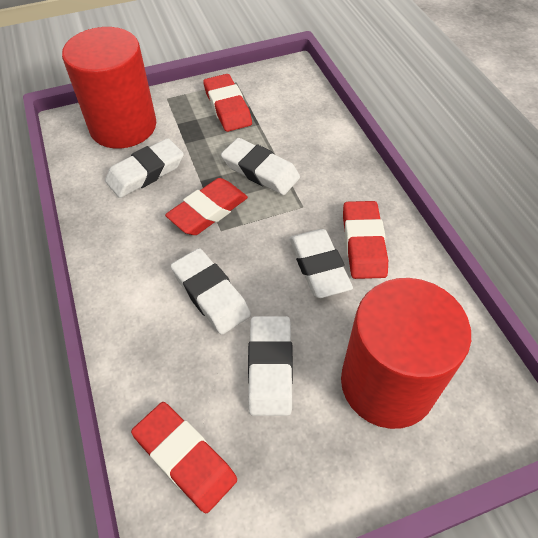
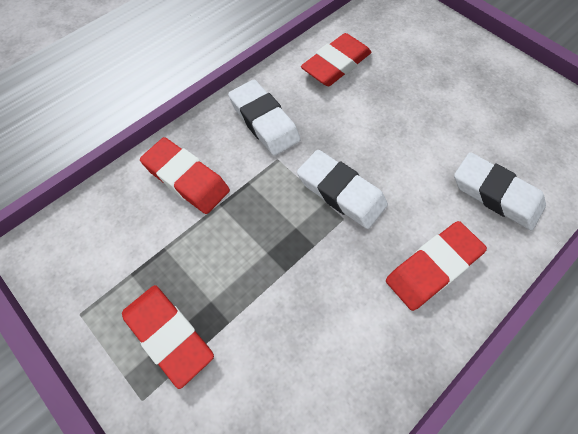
red cylinder: [62,27,156,149] [341,278,471,429] = 2 -> none = 0
white eraser: [105,138,184,198] [171,248,251,335] [221,138,300,195] [248,316,293,416] [289,229,353,298] = 5 -> [228,80,301,156] [297,150,388,229] [454,152,546,230] = 3

